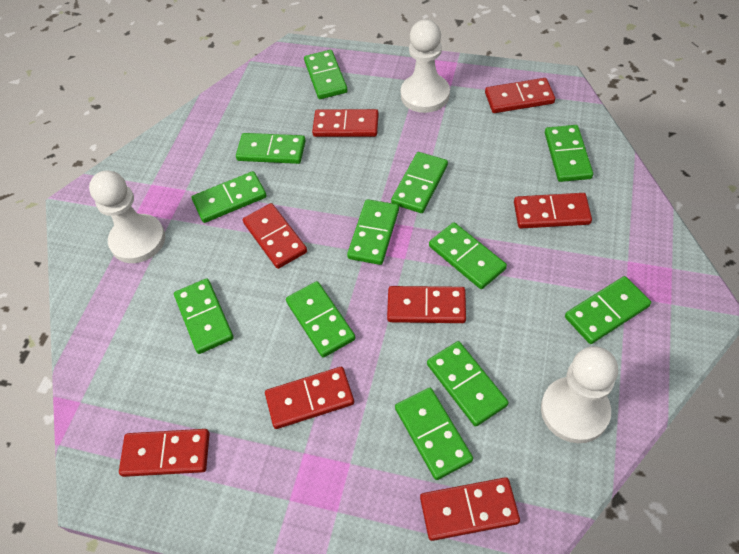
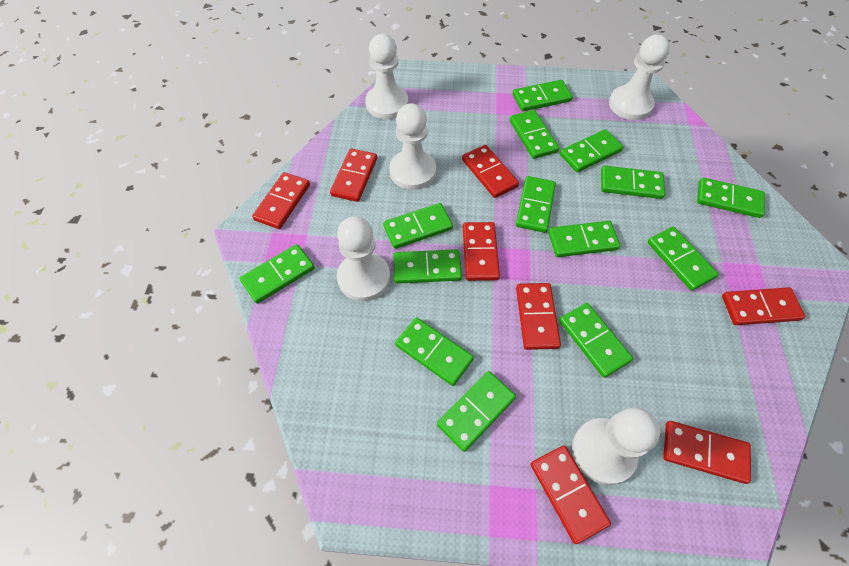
green domino: [174,278,234,354] [192,171,267,223] [236,133,306,164] [286,281,355,358] [304,50,348,99] [347,199,399,265] [391,152,448,213] [395,388,473,480] [427,341,508,427] [429,222,507,289] [545,125,593,182] [565,276,651,344] = 12 -> [240,244,315,304] [383,203,453,249] [393,249,462,284] [395,317,474,386] [437,371,516,452] [509,110,559,159] [512,80,573,112] [516,176,556,233] [548,221,620,257] [559,303,633,378] [560,129,624,172] [601,166,665,199] [648,227,719,291] [697,178,765,218] = 14
white pawn: [89,170,165,263] [401,19,450,113] [541,346,618,443] = 3 -> [337,216,390,301] [365,34,408,119] [389,103,436,190] [572,408,660,485] [609,34,670,120] = 5

